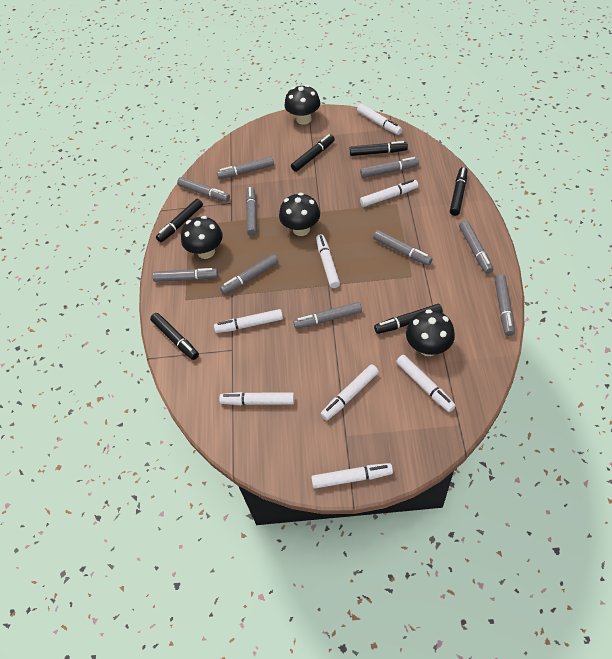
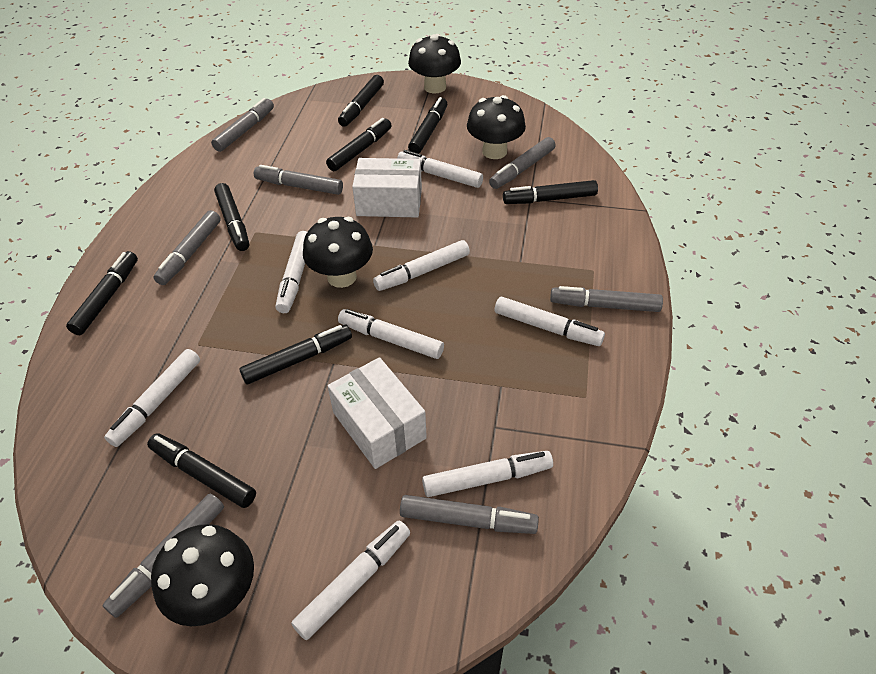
black marker: [150,313,199,360] [156,199,203,242] [291,134,335,172] [350,141,408,156] [374,304,443,334] [450,167,467,216] = 6 -> [66,251,138,335] [147,433,256,508] [214,183,249,251] [239,325,352,385] [326,118,392,171] [338,75,384,127] [408,97,447,154] [503,180,598,204] = 8
grey marker: [152,268,218,282] [177,177,230,202] [217,157,274,179] [220,254,279,294] [246,186,257,236] [293,302,362,329] [360,157,419,178] [373,230,433,266] [459,221,493,274] [494,274,515,336] = 10 -> [102,494,224,618] [153,210,221,285] [211,98,274,152] [254,165,343,195] [400,495,539,534] [489,137,556,189] [550,286,663,312] = 7
white box: none = 0 -> [328,357,427,469] [352,158,422,218] = 2

